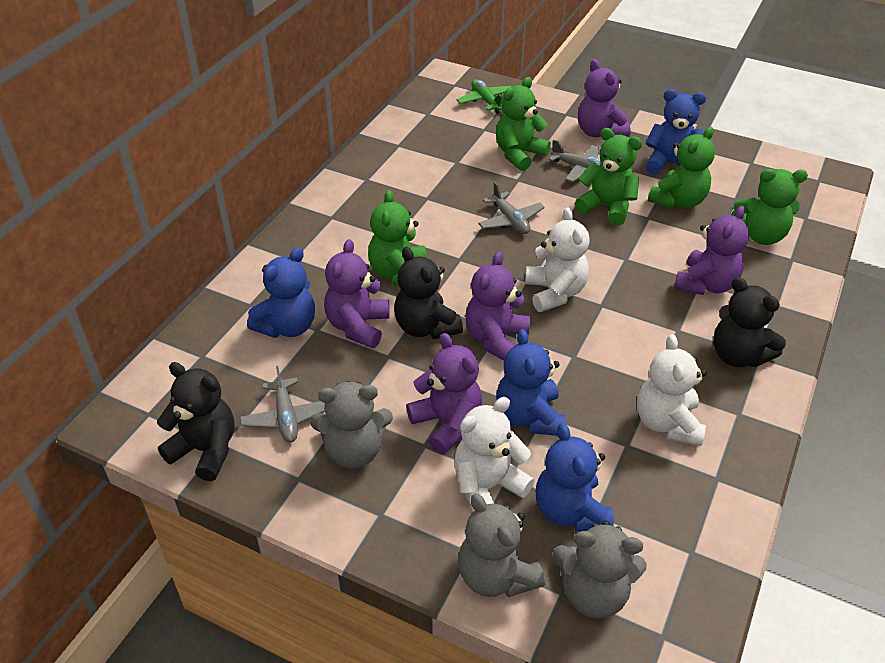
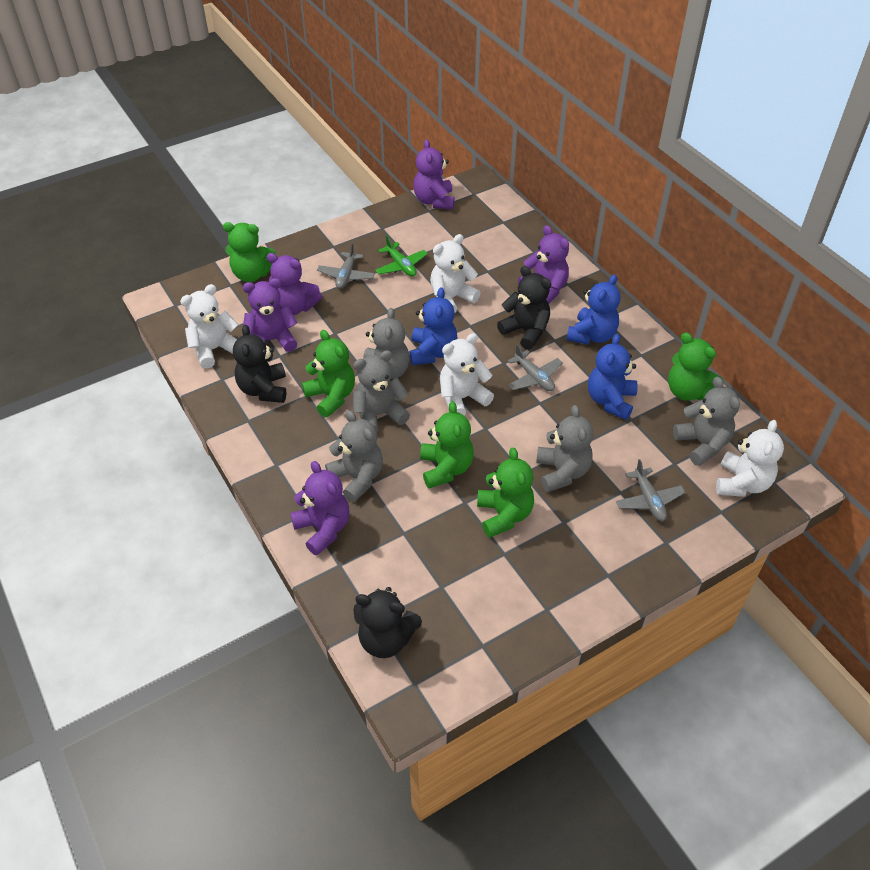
blue teddy bear: [247,247,315,338] [496,329,565,436] [536,423,614,531] [645,89,706,175] = 4 -> [410,287,457,365] [566,274,621,345] [588,334,638,420] = 3
grey teddy bear: [310,381,393,468] [458,493,545,597] [552,521,647,618] = 3 -> [325,410,383,502] [353,350,410,432] [363,308,409,379] [536,405,593,492] [673,377,740,466] = 5
white teddy bear: [454,397,534,512] [525,207,590,312] [637,334,707,446] = 3 -> [180,284,238,368] [430,234,480,312] [440,333,494,416] [716,420,784,497] = 4

